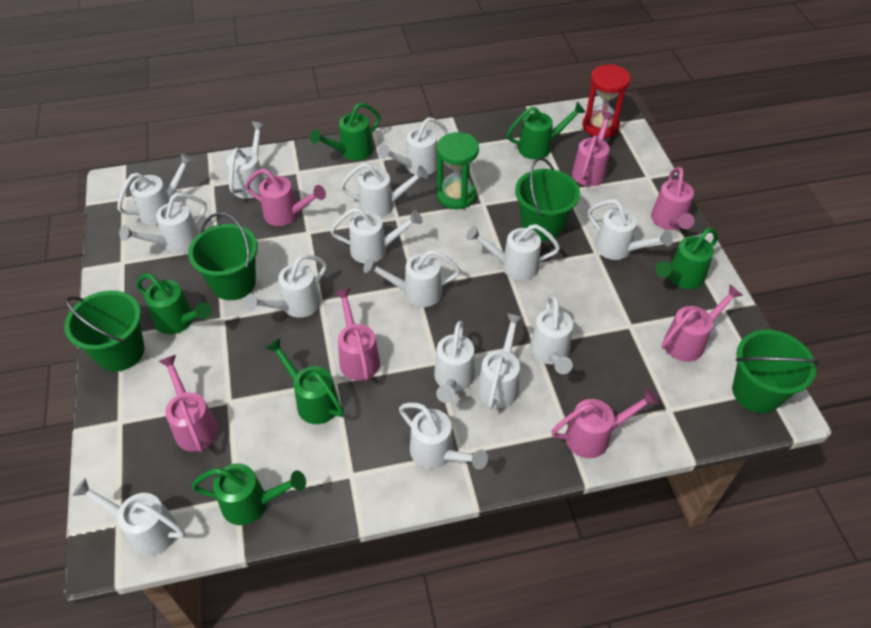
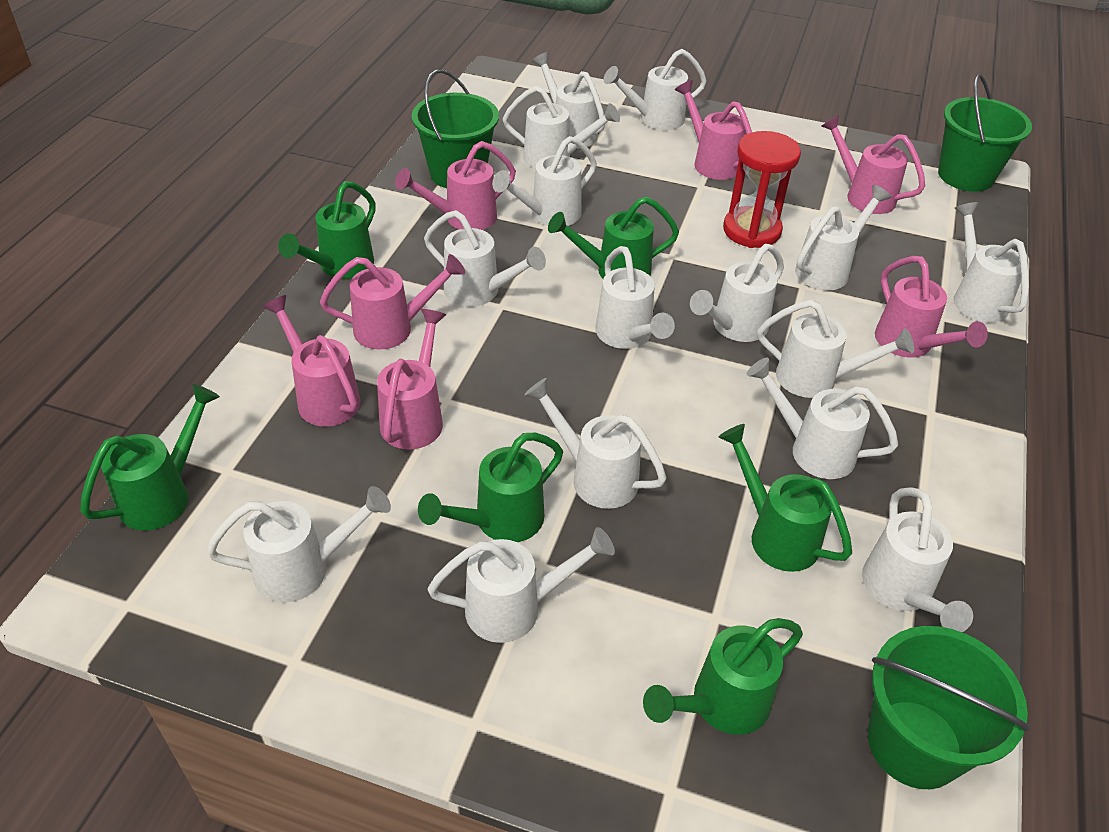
green bucket: [64,290,145,372] [188,213,258,300] [515,158,580,241] [732,330,820,413] = 4 -> [412,69,499,188] [868,626,1030,789] [938,74,1032,192] = 3
green hourglass: [437,132,479,209] = 1 -> none = 0

